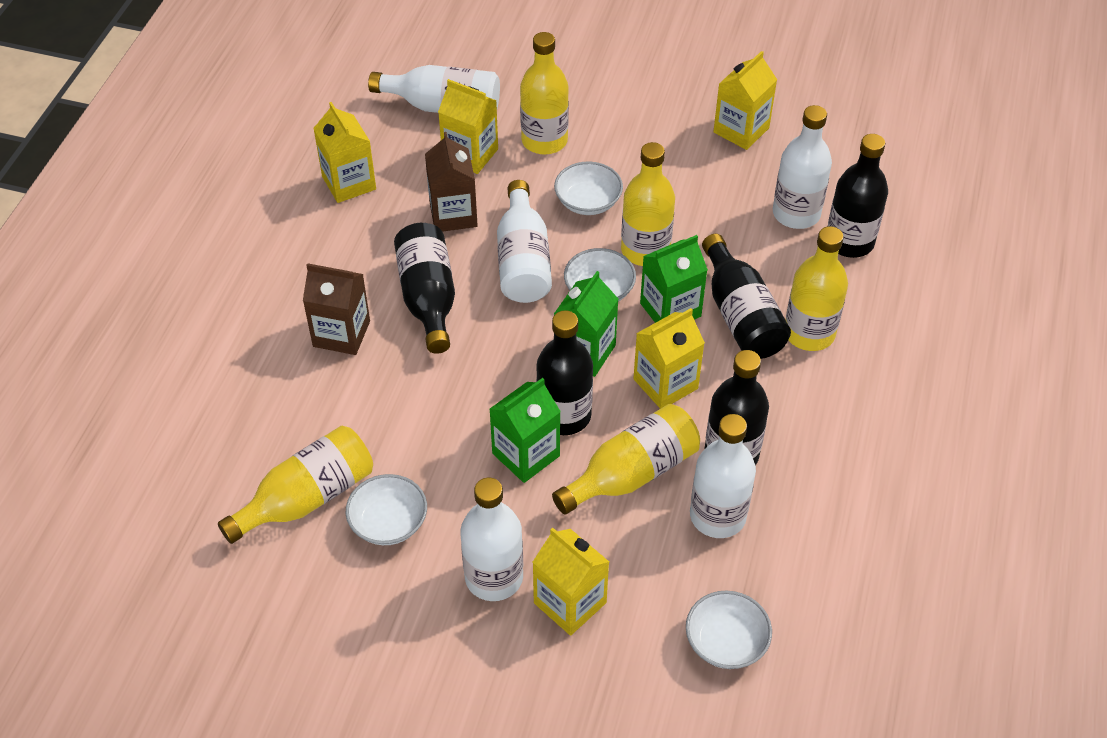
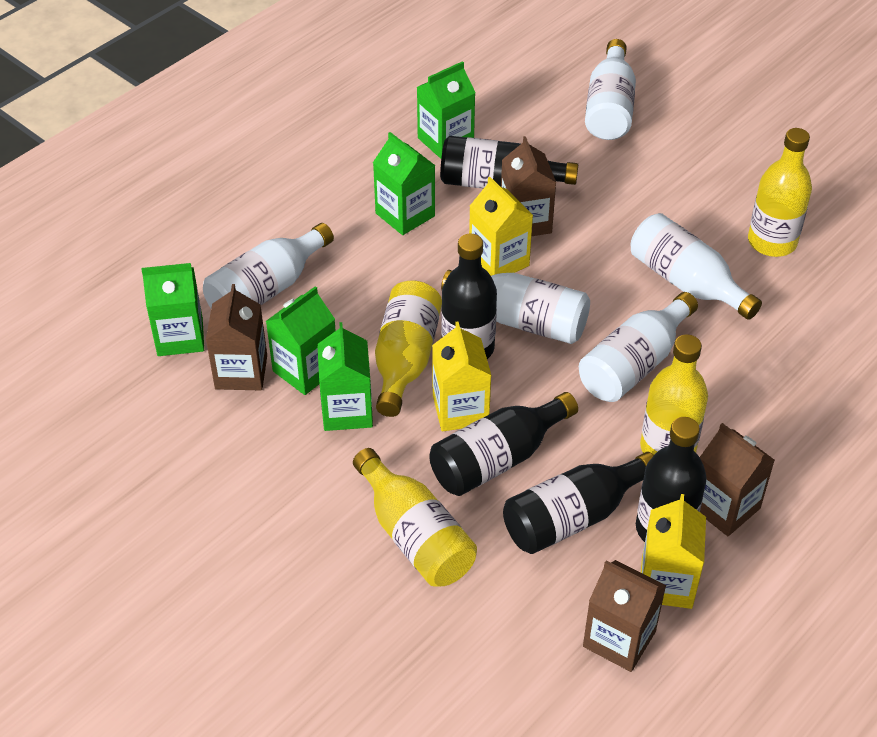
brown carton: [303,263,370,355] [425,132,478,232] = 2 -> [206,284,267,390] [501,136,556,236] [583,560,666,672] [700,423,775,536] = 4
green carton: [490,378,561,483] [554,271,618,377] [640,235,708,323] = 3 -> [141,263,204,356] [266,286,336,395] [317,322,373,431] [373,132,435,235] [417,61,475,159] = 5
white bowl: [346,474,427,545] [554,162,623,215] [564,248,636,302] [686,590,772,669] = 4 -> none = 0
yellow bottle: [218,426,373,544] [520,32,569,155] [552,404,700,514] [621,142,675,266] [786,226,848,351] = 5 -> [353,448,477,587] [375,281,442,417] [640,334,708,455] [748,128,812,257] = 4
yellow carton: [313,102,376,203] [438,79,498,174] [533,527,609,636] [633,308,705,409] [713,51,777,150] = 5 -> [432,321,491,431] [469,177,533,276] [641,494,706,609] = 3

